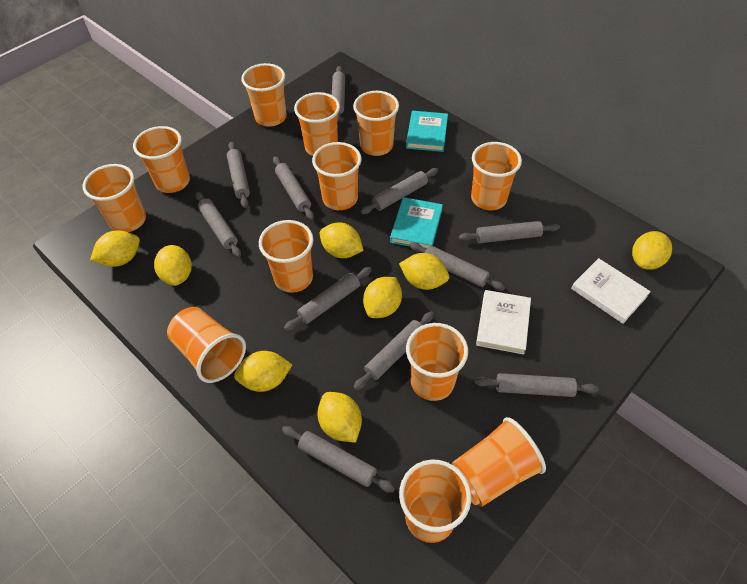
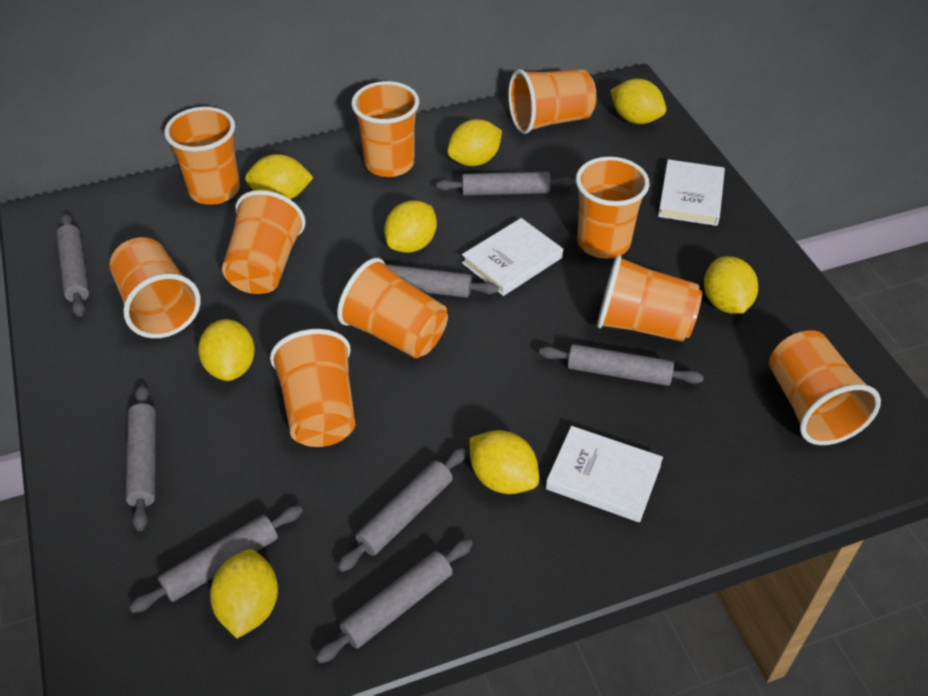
grey rolling pin: [195,192,241,257] [227,142,250,208] [273,156,314,220] [282,426,395,493] [284,267,372,331] [332,66,345,122] [353,312,434,390] [360,168,438,214] [409,242,505,291] [459,221,560,243] [475,373,599,397] = 11 -> [56,213,89,317] [126,385,156,531] [129,505,303,613] [315,539,473,663] [337,447,467,572] [348,264,499,298] [436,172,576,196] [539,344,704,386] = 8
orange cup: [83,164,146,232] [133,126,190,193] [167,307,246,383] [241,63,287,127] [259,220,313,293] [294,92,340,156] [312,142,361,210] [353,91,399,156] [399,459,471,543] [406,323,468,401] [452,417,546,507] [471,142,522,210] = 12 -> [110,237,201,338] [164,107,240,205] [222,190,306,294] [270,329,355,447] [337,258,448,358] [351,81,419,177] [508,69,597,134] [576,157,649,259] [597,254,702,342] [769,330,881,445] = 10
turquoise book: [390,197,443,249] [406,111,448,152] = 2 -> none = 0
white book: [476,290,531,355] [571,258,651,324] = 2 -> [462,218,563,296] [546,426,663,522] [658,159,725,226] = 3

